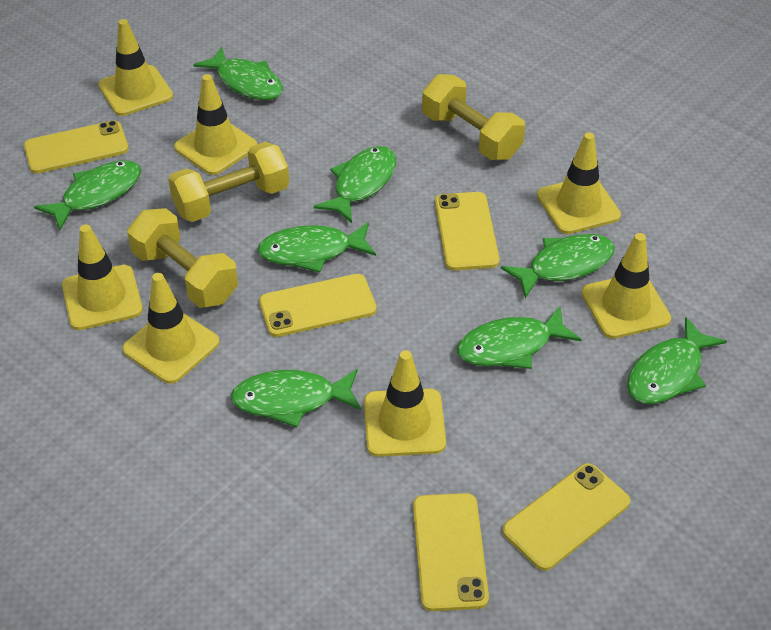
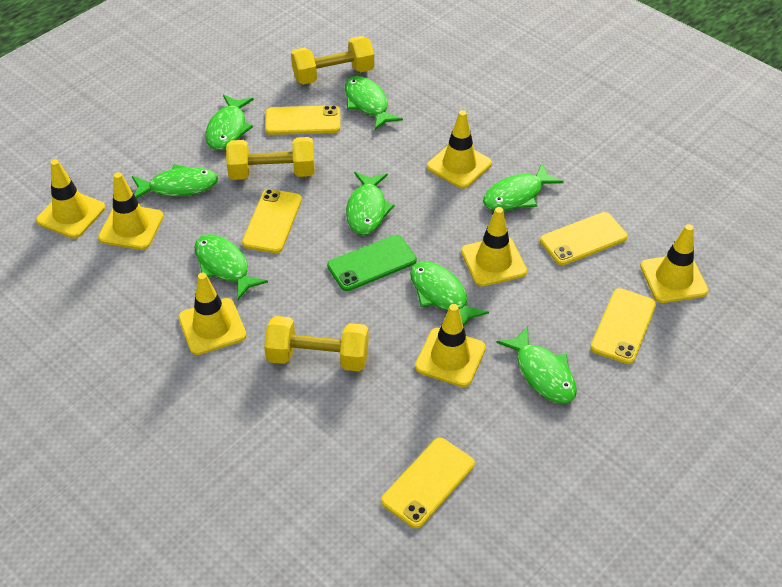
green phone: none = 0 -> [327,235,417,291] = 1

